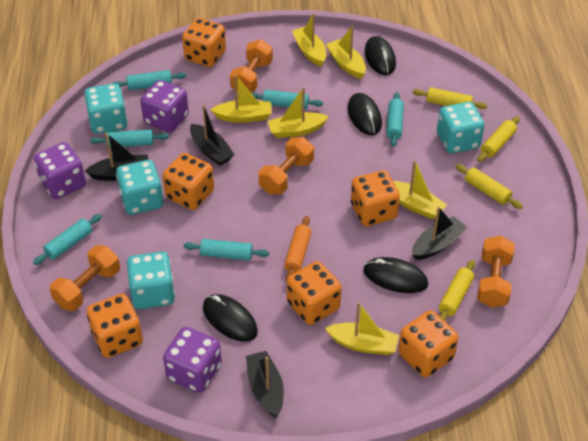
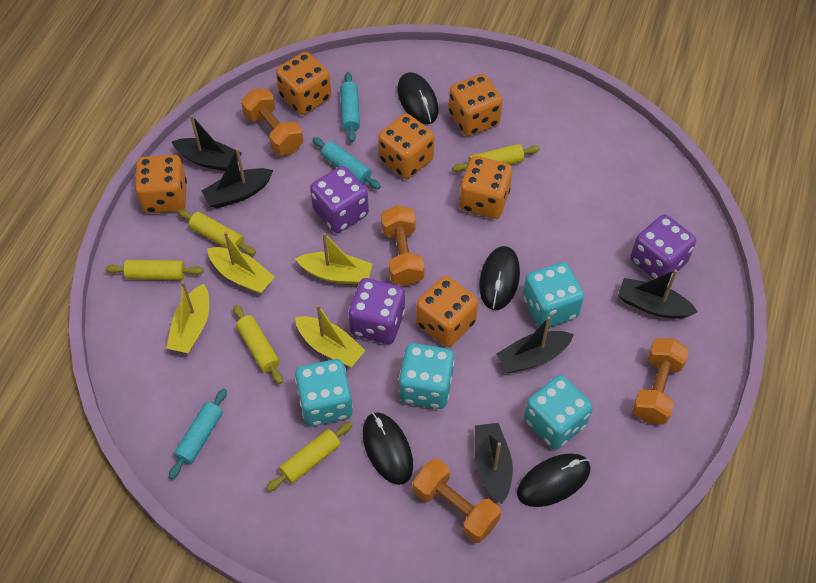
black boat: [85,133,148,181] [190,105,235,166] [246,351,284,418] [412,207,467,260] = 4 -> [172,115,242,171] [202,148,273,208] [474,423,513,504] [496,316,574,373] [618,269,698,319] = 5
orange rolling pin: [284,216,311,282] = 1 -> none = 0
turquoise rolling pin: [33,214,102,265] [90,129,169,148] [113,70,186,90] [183,239,269,260] [251,90,323,109] [387,92,404,147] = 6 -> [169,388,227,479] [312,137,381,189] [340,72,360,142] = 3
yellow boat: [210,75,272,123] [267,87,329,138] [292,13,326,67] [325,302,399,355] [326,26,366,79] [393,160,447,219] = 6 -> [166,281,209,353] [207,232,275,294] [295,232,373,285] [295,305,366,367] = 4
yellow rolling pin: [413,87,487,109] [439,260,475,321] [455,164,523,209] [477,116,520,162] = 4 -> [105,260,203,280] [178,209,256,255] [233,305,283,384] [266,422,352,491] [452,144,540,172] = 5

